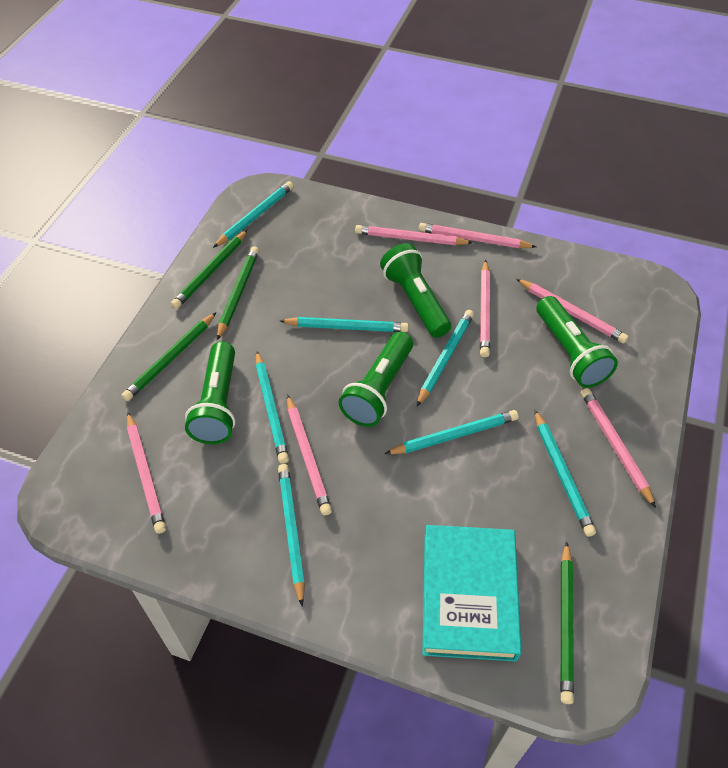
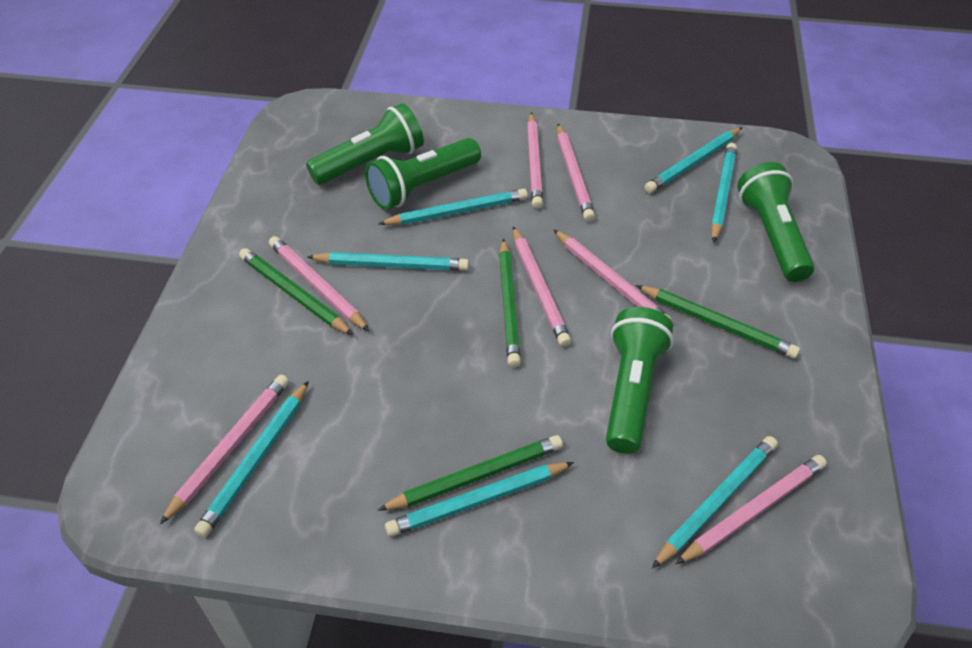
turquoise book: [422,525,522,662] = 1 -> none = 0

